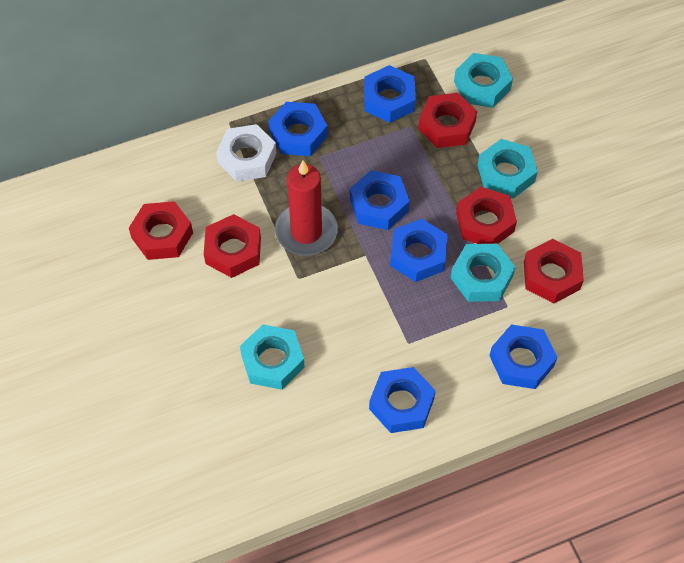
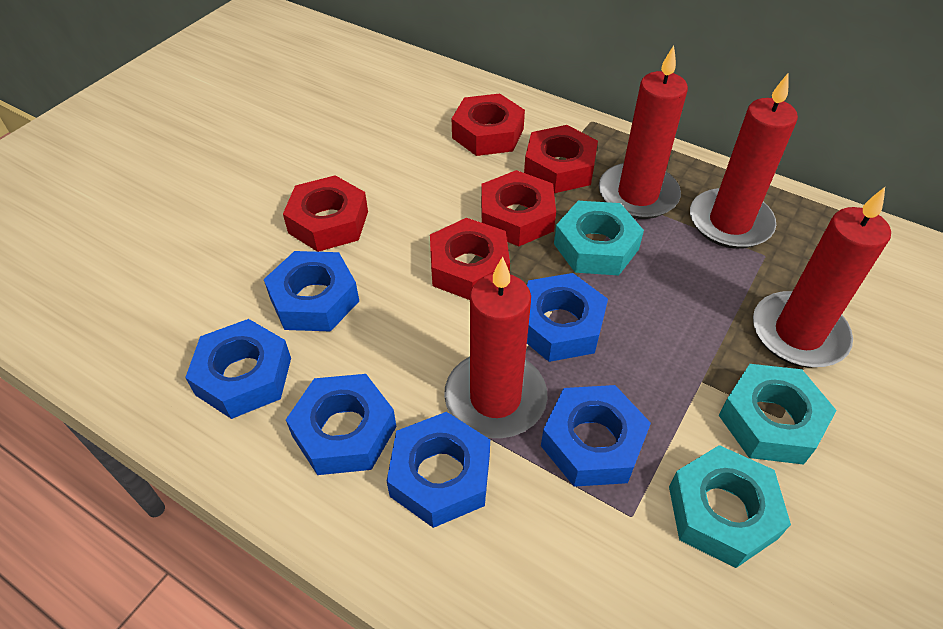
red candle: [275,161,338,256] = 1 -> [444,256,547,438] [599,46,688,219] [690,73,798,249] [753,187,891,367] = 4
turquoise nut: [240,324,305,390] [451,244,515,302] [454,53,513,108] [478,139,538,199] = 4 -> [554,201,644,276] [669,445,791,568] [719,364,837,465] = 3
white nut: [216,124,277,182] = 1 -> none = 0

